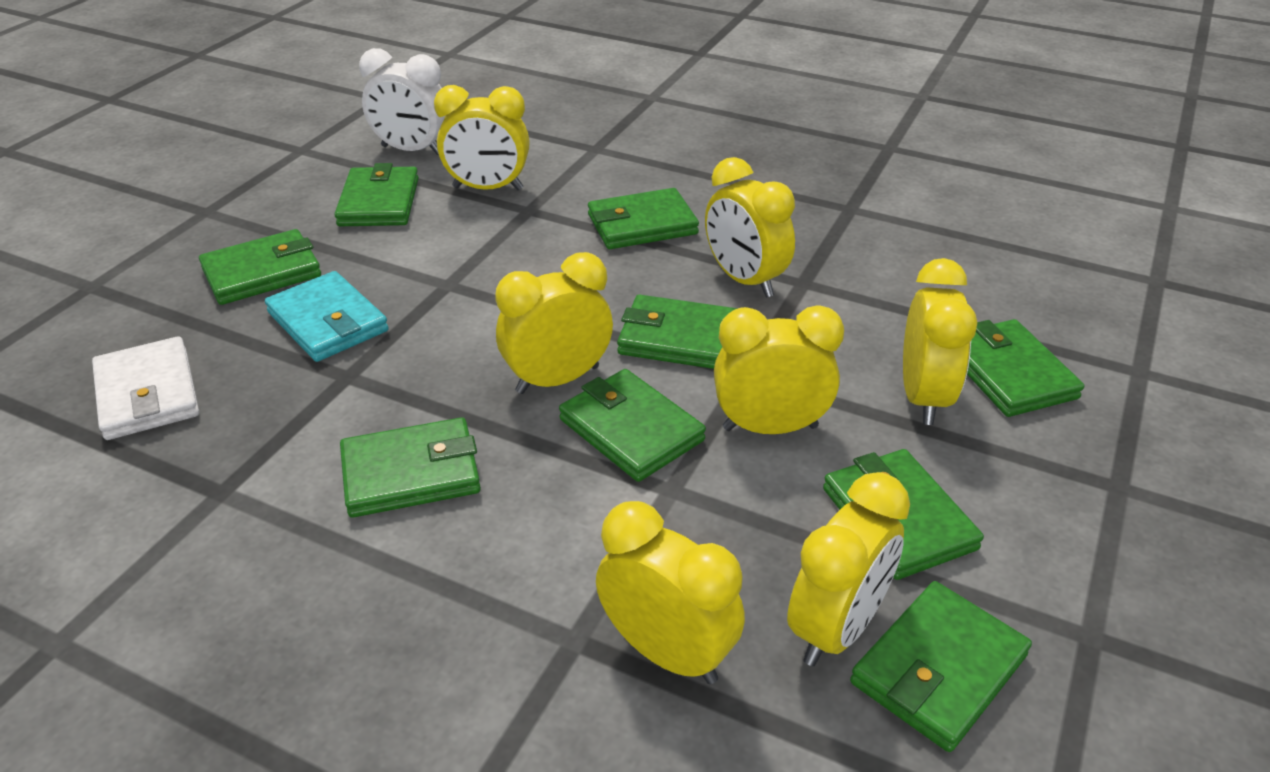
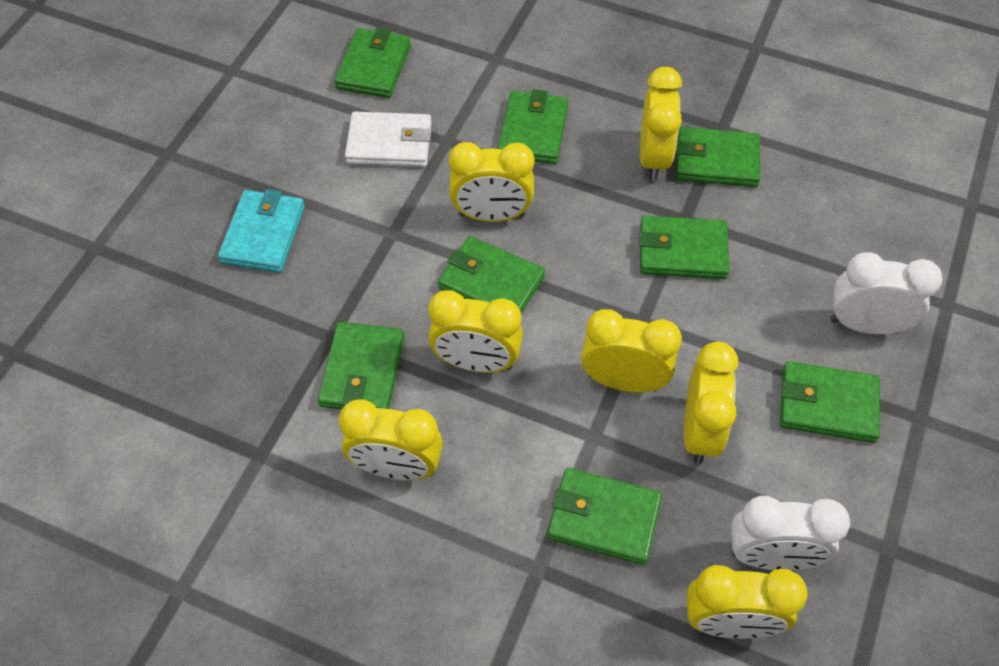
green wallet: [199,229,321,305] [334,163,419,226] [340,417,481,518] [559,369,706,482] [588,188,699,249] [617,294,738,369] [823,449,984,580] [850,581,1032,752] [967,319,1084,417] = 9 -> [318,322,405,410] [335,28,411,98] [438,236,545,313] [497,89,568,164] [547,468,662,565] [639,216,730,279] [676,127,760,187] [780,361,880,443] = 8
white clock: [359,48,446,155] = 1 -> [731,496,850,570] [830,252,943,334] = 2

